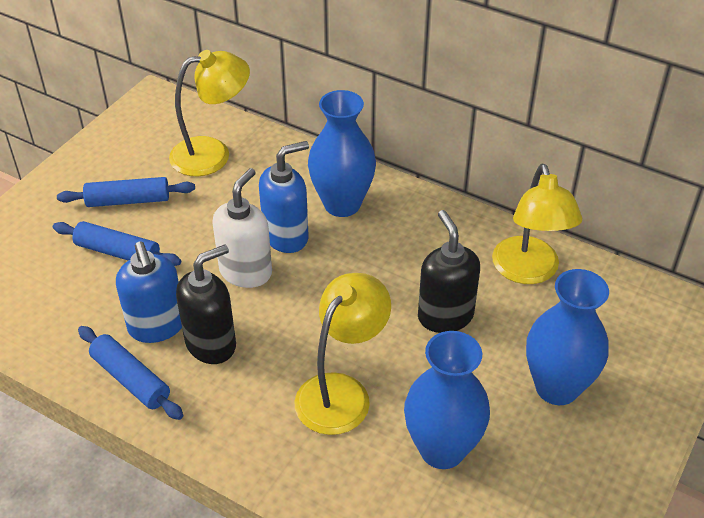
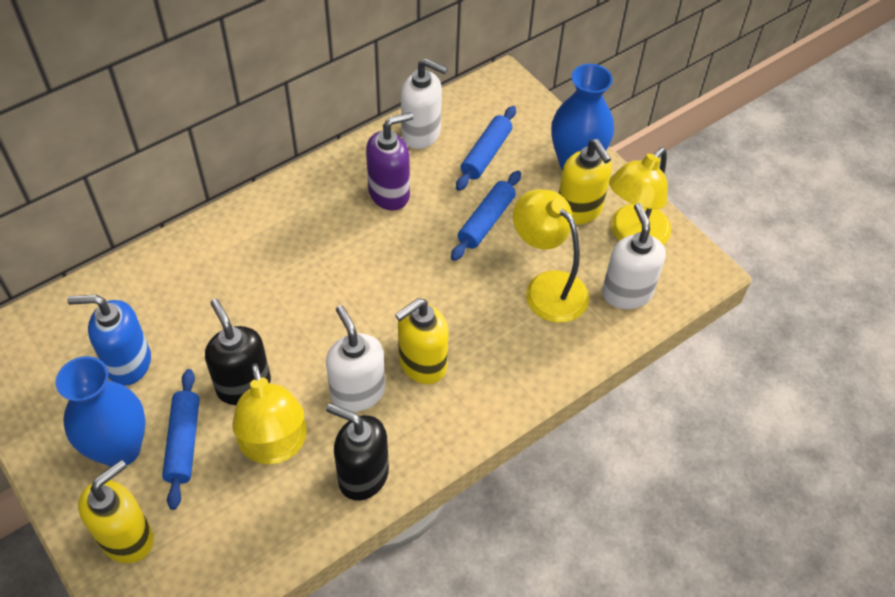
blue soap dispenser: [116,241,182,343] [259,141,309,253] = 2 -> [67,295,151,386] = 1
blue vase: [308,90,376,217] [404,331,490,469] [526,269,609,405] = 3 -> [56,356,146,467] [551,64,614,170] = 2
purple soap dispenser: none = 0 -> [366,112,413,211] = 1
white soap dispenser: [212,168,272,288] = 1 -> [326,305,385,412] [401,58,448,149] [602,203,666,309] = 3
yellow soap dispenser: none = 0 -> [78,460,153,563] [395,298,449,384] [559,139,612,225] = 3

